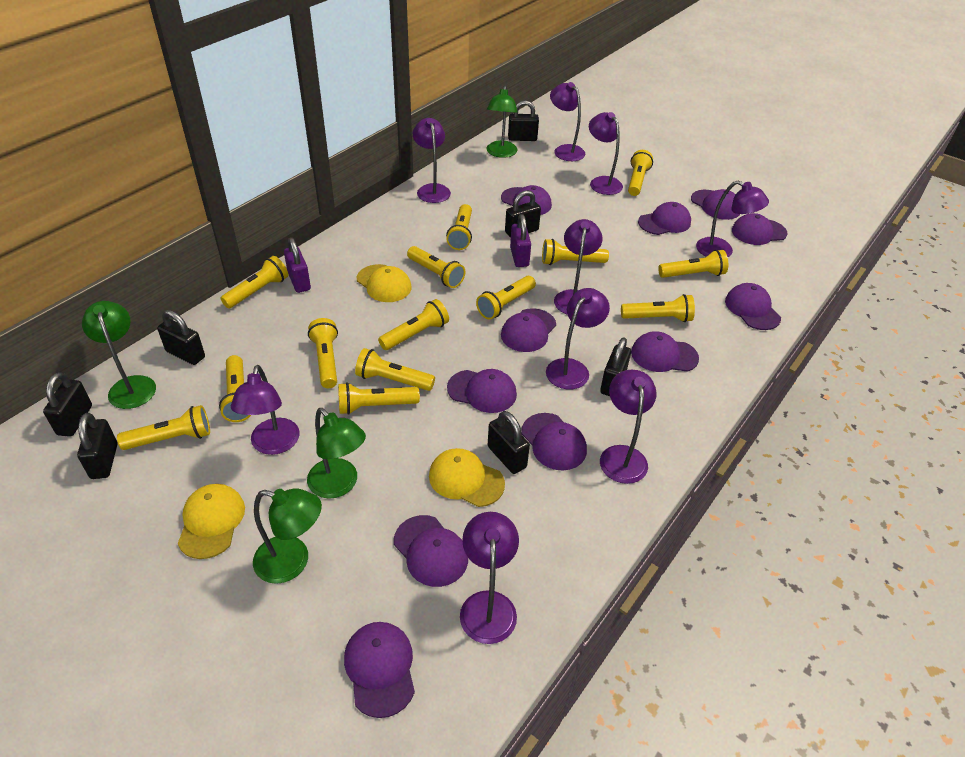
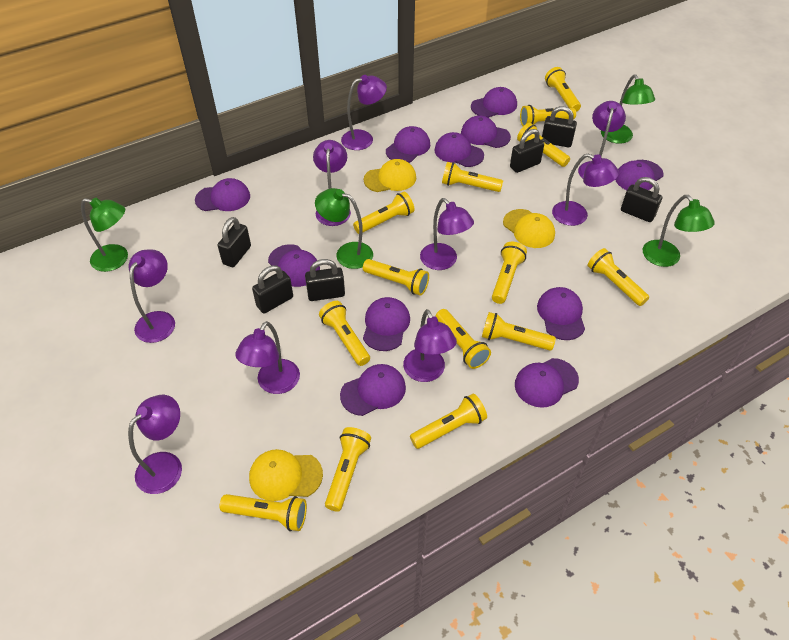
black padlock: [43,372,92,437] [77,413,118,479] [157,310,205,365] [488,411,530,474] [505,190,541,238] [508,100,539,141] [600,337,631,396] = 7 -> [217,217,251,267] [252,265,293,314] [305,259,345,301] [510,129,544,173] [542,106,577,147] [621,177,662,222] = 6
purple padlock: [284,237,311,293] [510,214,531,267] = 2 -> none = 0

